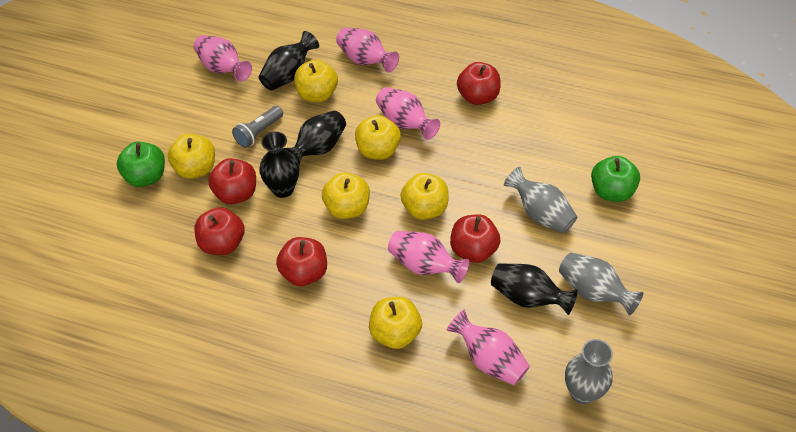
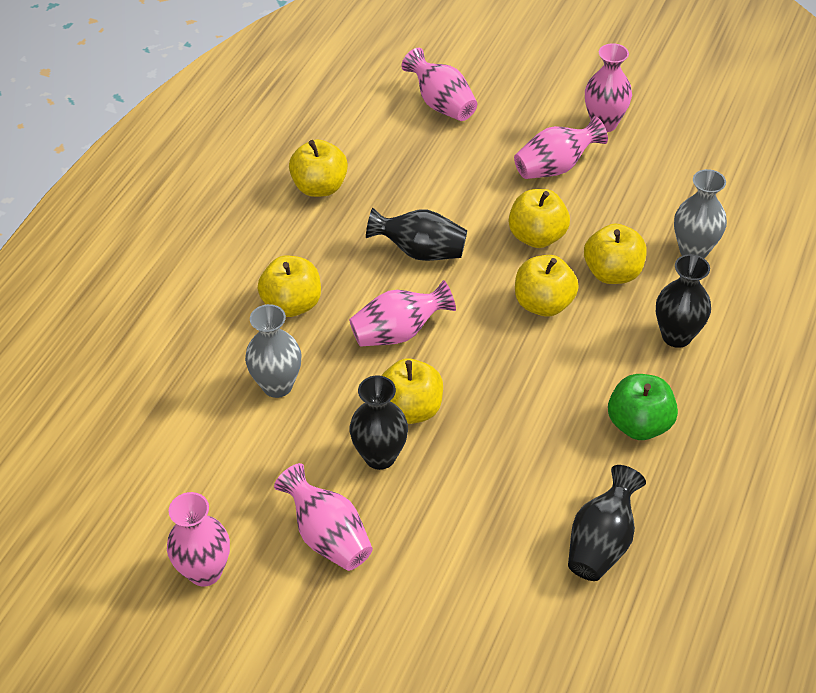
green apple: [117,141,165,187] [591,156,640,202] = 2 -> [608,374,678,440] = 1
grey flashlight: [232,106,283,148] = 1 -> none = 0
grey vase: [504,167,577,234] [559,253,643,316] [565,339,613,404] = 3 -> [245,304,302,398] [674,169,727,259] = 2
pink vase: [194,35,252,82] [336,27,399,72] [376,87,440,140] [388,231,469,283] [447,310,530,385] = 5 -> [167,492,230,587] [274,463,373,571] [349,280,456,347] [401,48,477,121] [514,116,608,179] [585,43,632,132] = 6
red apple: [194,207,245,255] [208,158,256,204] [276,237,327,286] [450,214,500,263] [457,62,501,105] = 5 -> none = 0

